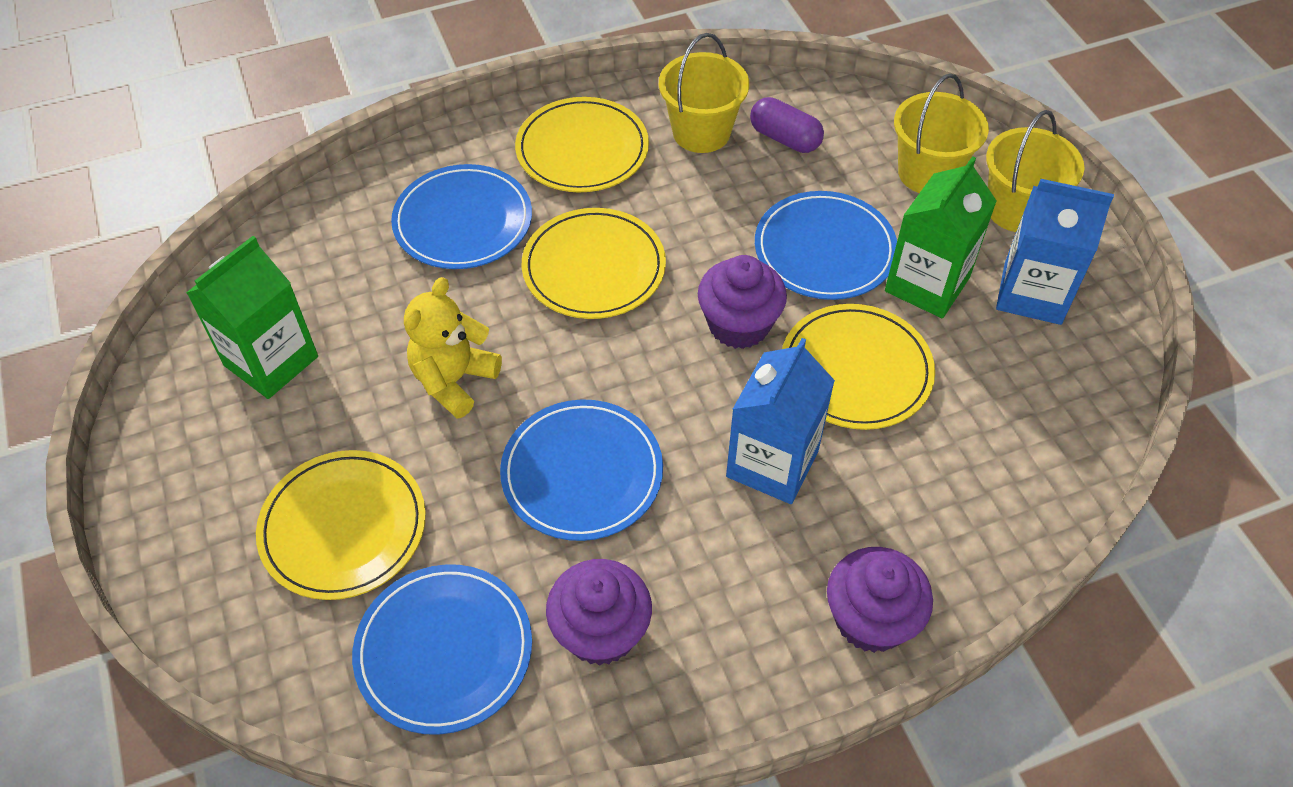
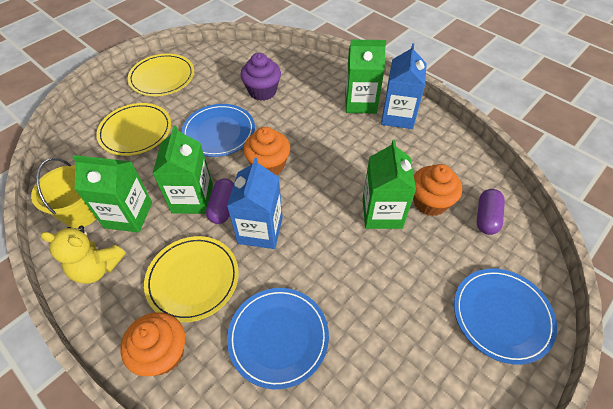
blue plate: [352,564,532,735] [391,164,532,269] [500,399,663,541] [755,191,897,300] = 4 -> [181,104,255,157] [227,288,329,389] [454,268,557,365] = 3
green carton: [186,236,318,399] [885,156,997,318] = 2 -> [72,155,152,233] [152,125,213,214] [345,40,386,113] [363,140,416,229] = 4
orange cupcake: none = 0 -> [120,312,185,376] [243,127,290,175] [413,164,462,216] = 3
purple capsule: [750,97,824,153] = 1 -> [206,178,234,224] [477,189,505,235] = 2
purple cupcake: [546,559,652,666] [698,255,787,349] [827,547,933,653] = 3 -> [240,53,281,101] = 1
yellow bucket: [659,33,749,153] [894,73,989,193] [986,110,1085,232] = 3 -> [31,158,97,228] = 1
yellow plate: [256,450,426,600] [515,97,649,192] [522,208,666,319] [782,304,935,430] = 4 -> [96,103,171,156] [128,54,194,96] [144,236,239,322] = 3

